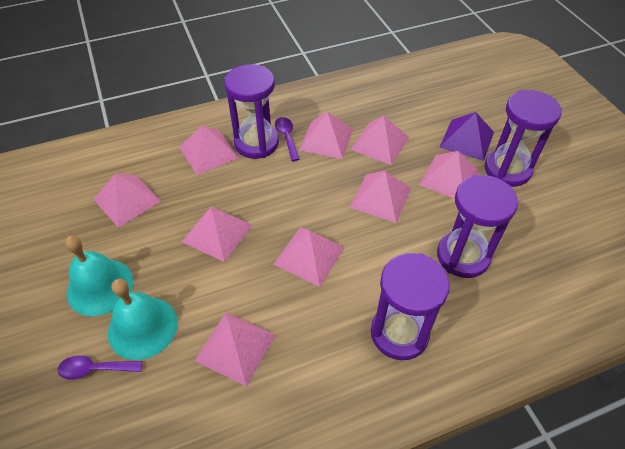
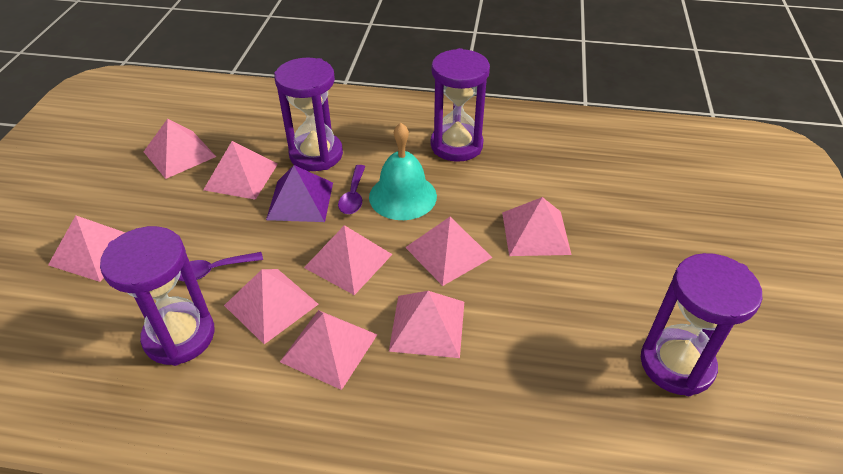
turquoise bell: [65,236,134,316] [108,279,178,360] = 2 -> [369,123,437,220] = 1

